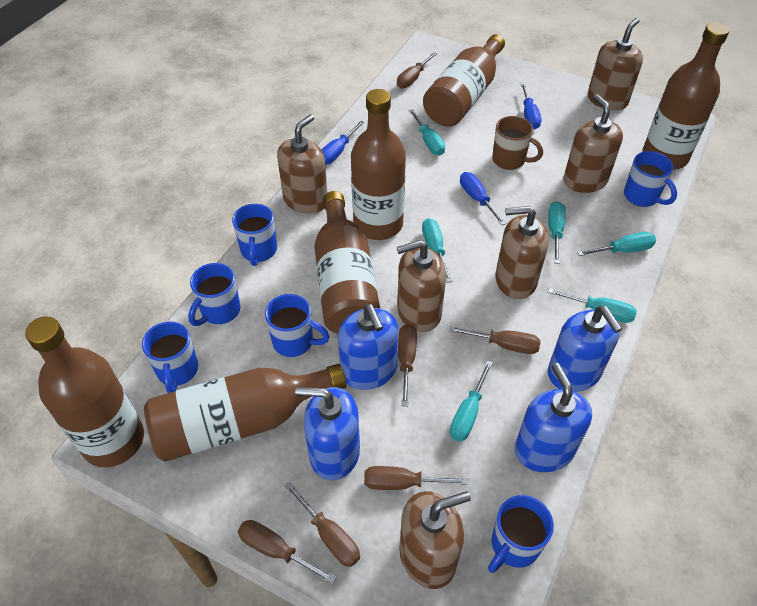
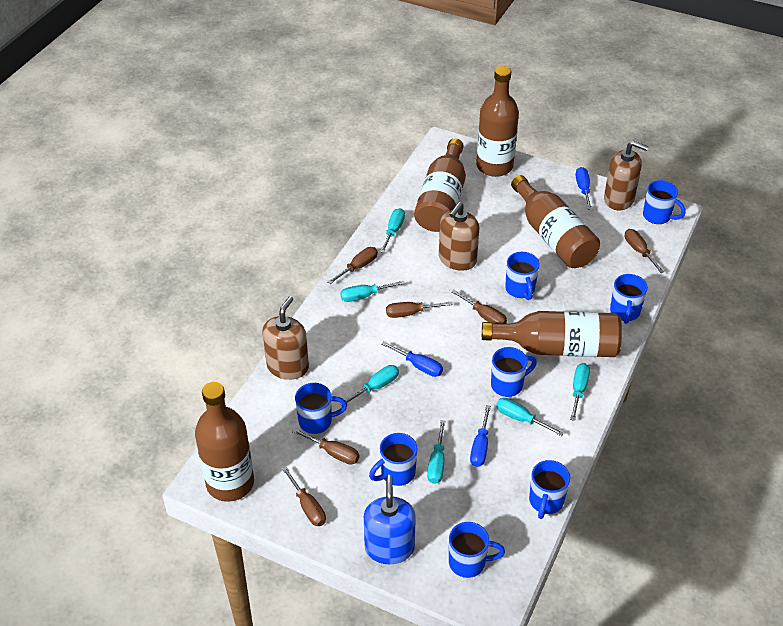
blue mug: [142,322,198,393] [188,263,240,326] [232,204,277,266] [265,294,330,357] [488,495,554,573] [624,151,677,207] = 6 -> [295,383,347,434] [369,433,417,486] [449,522,505,578] [491,347,537,397] [505,252,539,300] [529,460,570,519] [610,274,648,324] [643,180,686,224] = 8
blue soap dispenser: [295,387,360,480] [338,304,398,390] [515,363,592,472] [548,306,622,392] = 4 -> [364,475,416,564] = 1
brown bottle: [25,317,144,467] [144,364,347,462] [314,191,380,334] [351,89,406,240] [423,34,505,127] [643,22,729,170] = 6 -> [195,382,254,502] [414,138,466,232] [476,66,519,177] [482,311,622,357] [511,175,600,268] = 5
brown mug: [492,116,543,170] = 1 -> none = 0
brown soap dispenser: [277,114,327,214] [397,240,446,332] [399,491,471,589] [496,206,549,299] [563,94,623,193] [588,18,643,110] = 6 -> [262,296,309,380] [439,202,479,271] [604,141,649,210] = 3

